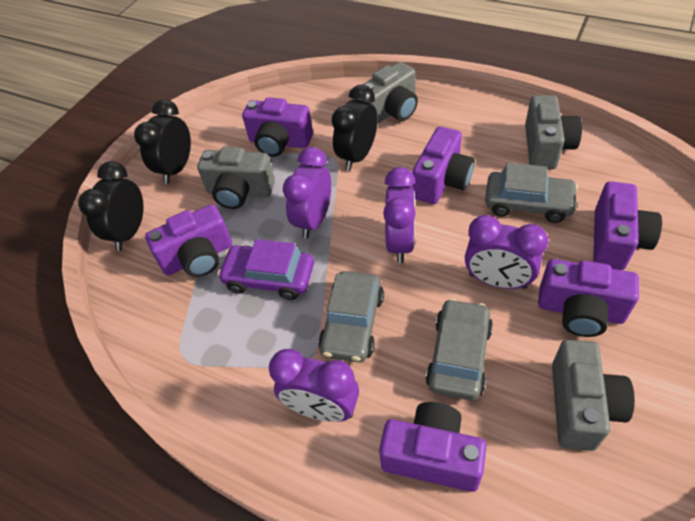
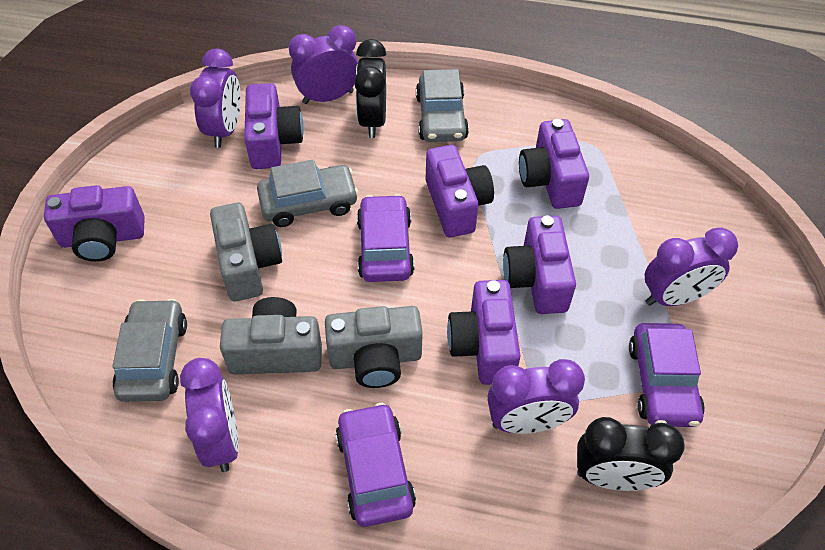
black clock: [78,161,143,251] [134,99,191,184] [332,85,378,171] = 3 -> [354,39,386,138] [577,417,685,491] = 2
grey camera: [197,147,275,209] [363,62,418,124] [525,95,582,169] [552,340,635,451] = 4 -> [210,203,282,301] [220,297,322,374] [325,306,423,388] = 3
purple car: [218,239,314,300] = 1 -> [335,403,416,527] [357,194,414,282] [629,323,705,427] = 3
purple clock: [269,349,359,422] [283,147,331,238] [383,167,416,263] [465,215,548,289] = 4 -> [180,358,239,472] [190,48,241,148] [289,25,358,104] [487,359,585,434] [645,228,738,306] = 5

